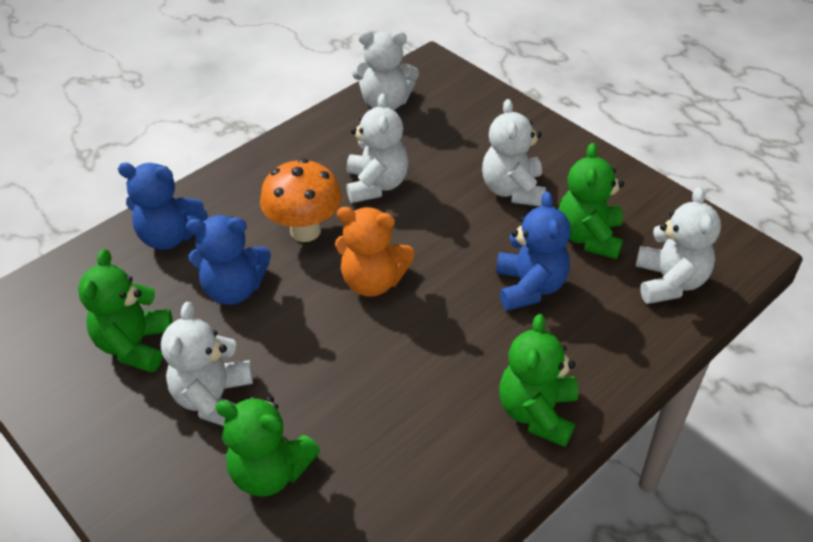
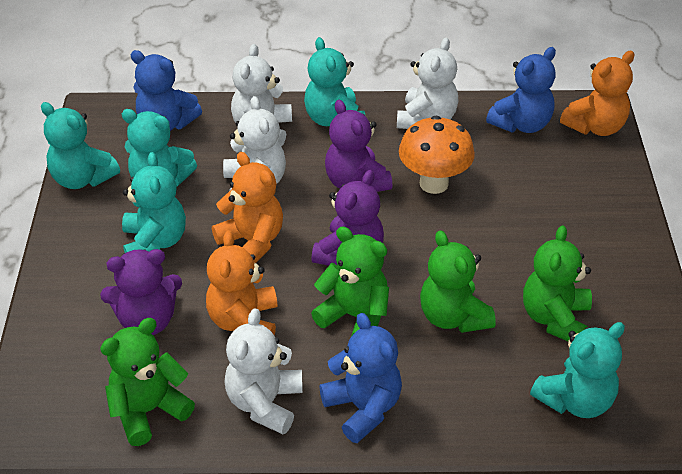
orange teddy bear: [335,207,415,297] = 1 -> [206,231,278,336] [212,152,283,263] [560,51,634,136] = 3
purple teddy bear: none = 0 -> [100,249,182,335] [311,170,384,266] [325,100,393,192] = 3
turquoise teddy bear: none = 0 -> [41,102,120,189] [122,109,197,186] [122,152,186,253] [304,37,365,126] [530,322,625,418] = 5
white teddy bear: [161,302,253,426] [346,93,409,203] [352,31,419,110] [482,99,546,207] [635,187,721,304] = 5 -> [223,96,286,191] [224,308,303,435] [231,44,292,147] [397,38,458,129] = 4

